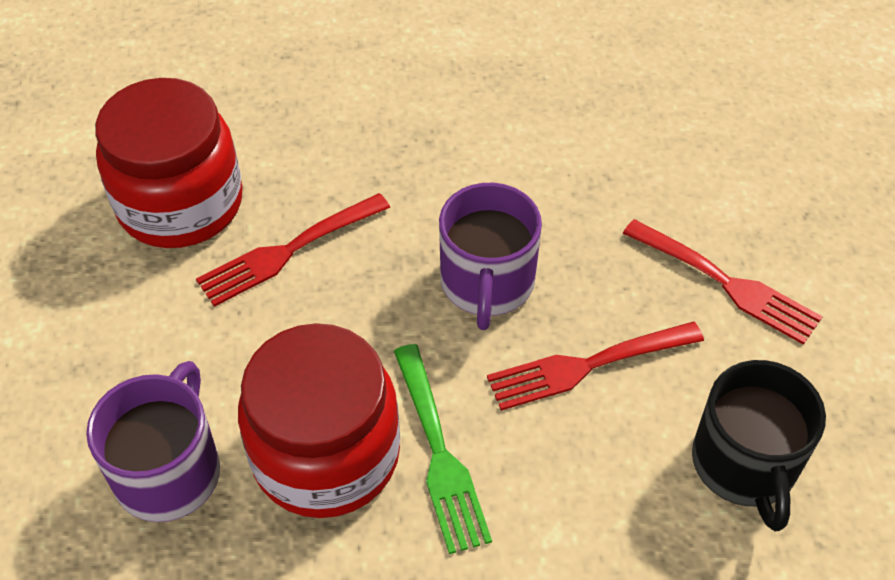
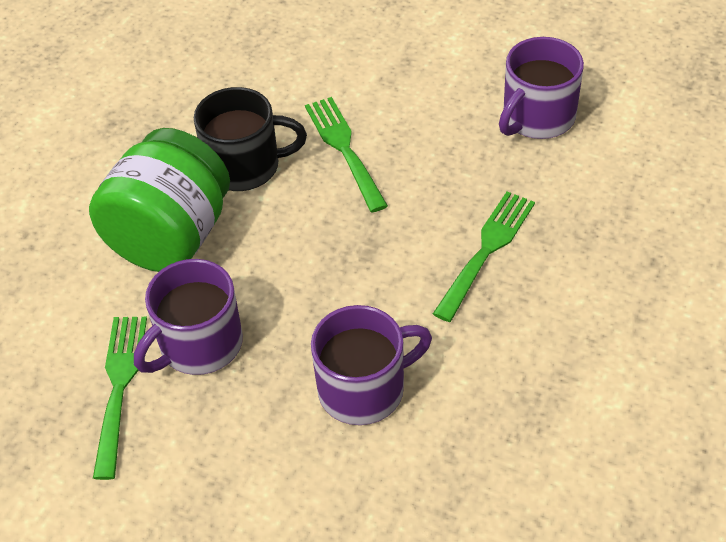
green fork: [394,344,492,554] = 1 -> [93,317,147,480] [305,97,388,212] [433,191,535,322] = 3
green jar: none = 0 -> [89,128,230,272] = 1
purple mug: [86,361,220,522] [439,183,542,330] = 2 -> [134,259,243,375] [311,305,432,425] [499,37,584,139] = 3
red fork: [196,193,390,307] [487,322,704,411] [623,219,823,345] = 3 -> none = 0
red jar: [95,78,243,248] [238,323,400,518] = 2 -> none = 0

